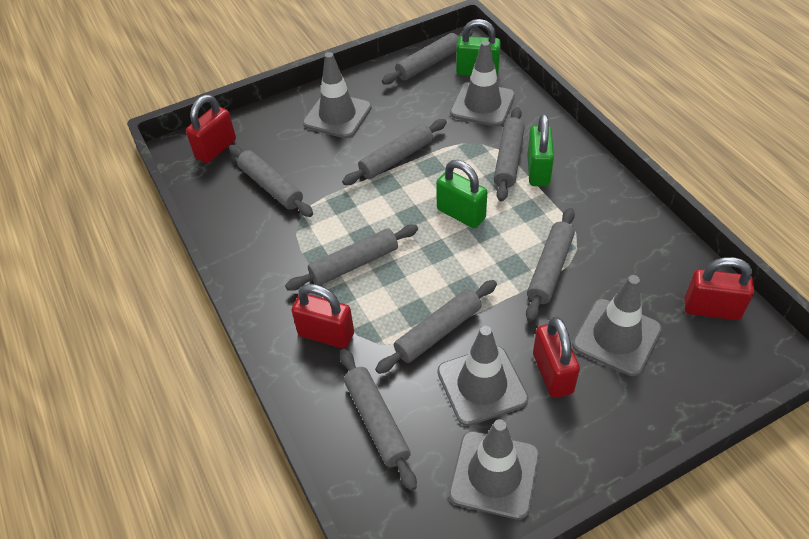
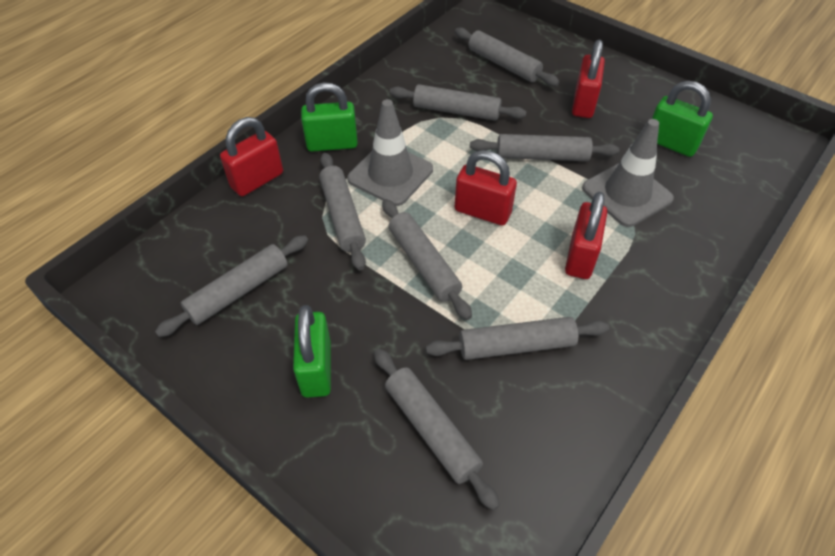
grey traffic cone: [303,52,372,139] [437,326,529,426] [449,419,539,520] [450,40,515,127] [572,275,662,376] = 5 -> [347,99,433,206] [582,119,674,227] = 2

